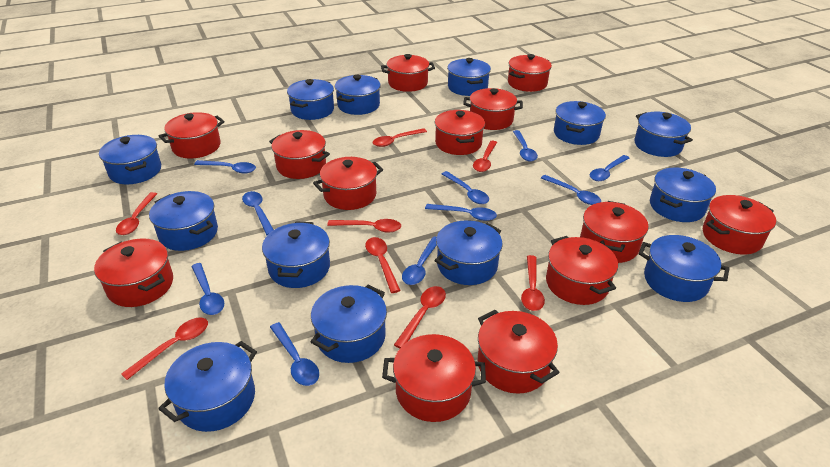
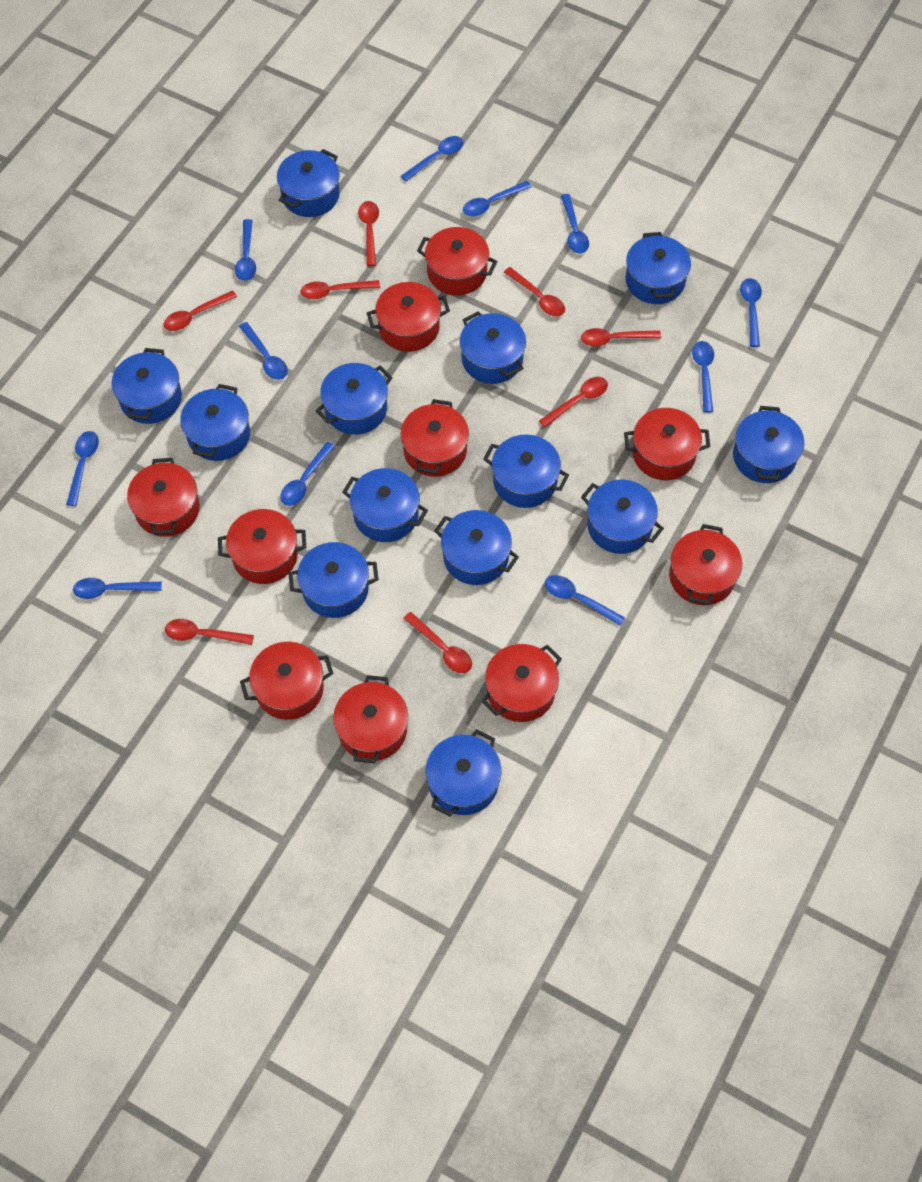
blue spoon: [191,263,224,315] [194,160,256,174] [242,191,274,235] [270,322,319,386] [402,237,437,285] [425,204,497,221] [442,171,489,204] [513,130,538,162] [541,175,601,205] [590,155,629,181] = 10 -> [66,431,99,506] [73,578,162,599] [235,219,256,281] [239,322,288,380] [280,442,335,506] [401,136,464,182] [463,181,532,216] [545,575,625,626] [561,194,589,254] [692,341,714,413] [740,278,762,347] = 11
red pot: [94,238,173,307] [159,112,225,158] [269,130,330,179] [313,157,383,210] [381,54,435,92] [382,334,486,422] [435,110,485,155] [463,88,523,130] [478,310,559,394] [508,54,552,92] [546,236,618,305] [580,201,649,263] [703,195,776,255] = 13 -> [127,458,200,537] [218,509,306,584] [240,642,334,720] [333,675,408,763] [367,282,450,352] [400,399,469,477] [417,227,498,296] [481,644,562,722] [624,408,710,480] [669,524,742,605] = 10

